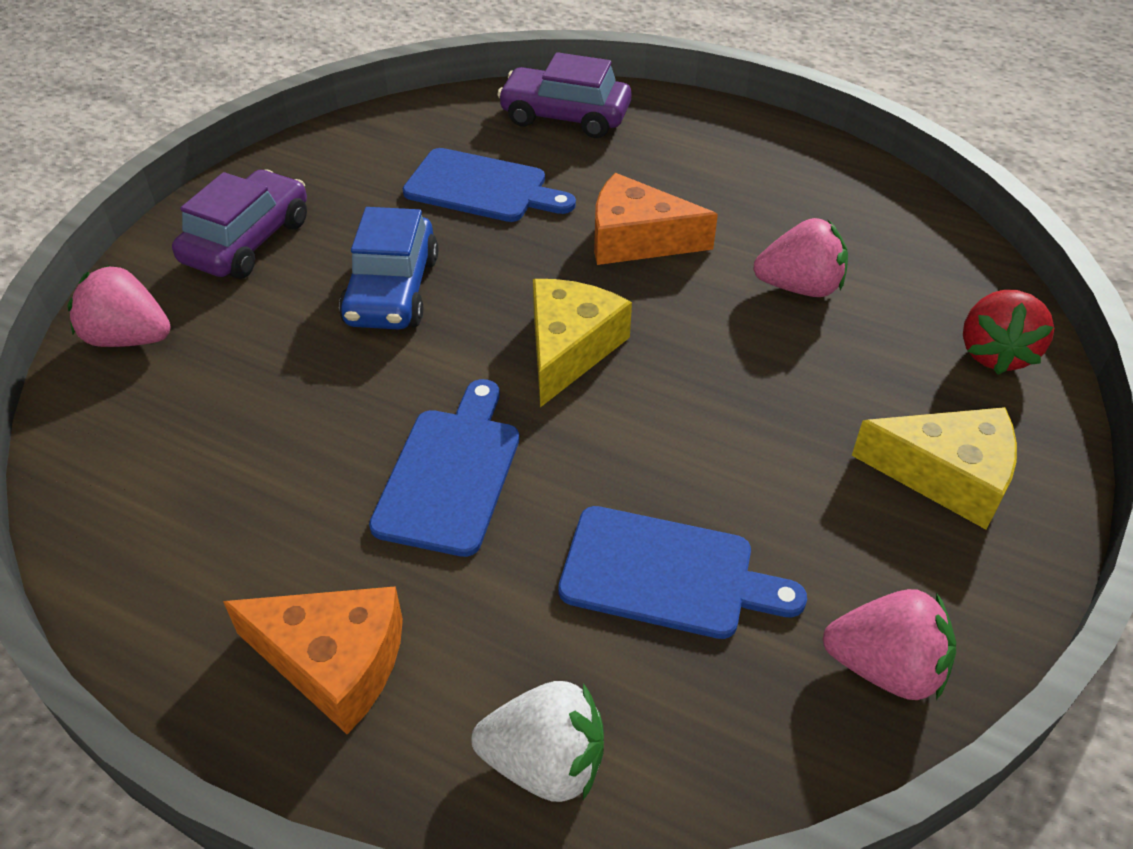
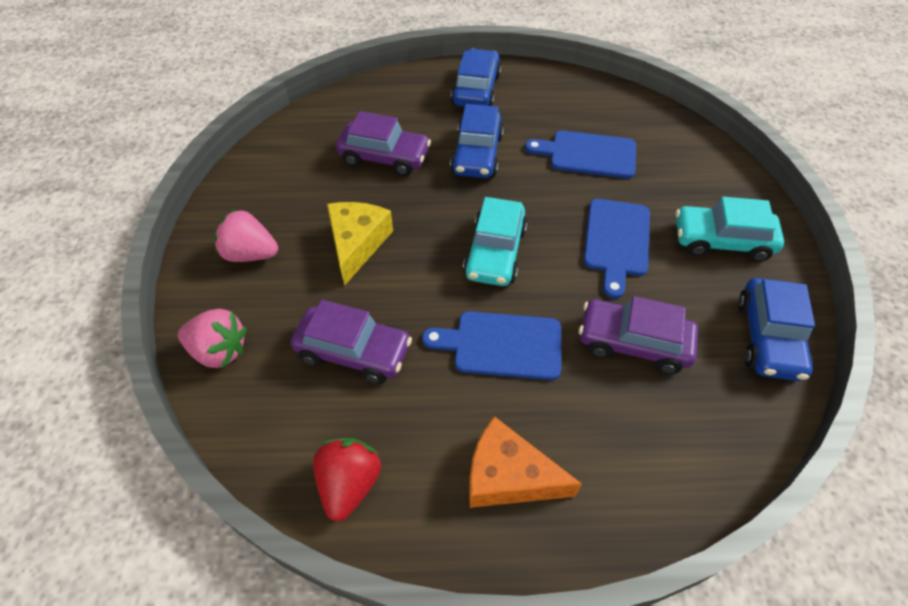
blue car: [339,207,438,330] = 1 -> [450,104,504,178] [451,49,502,107] [738,278,815,381] = 3
orange cheese: [223,586,403,734] [594,173,718,265] = 2 -> [469,416,582,508] = 1
pink strawberry: [67,265,171,347] [753,218,848,297] [823,589,956,700] = 3 -> [178,309,246,368] [214,209,278,262] = 2
purple car: [172,169,307,279] [497,52,632,138] = 2 -> [291,300,412,384] [336,111,431,176] [579,296,698,374] = 3
turquoise car: none = 0 -> [463,197,528,286] [676,197,784,262] = 2
white strawberry: [471,681,604,802] = 1 -> none = 0
yellow cheese: [533,279,632,407] [852,407,1017,529] = 2 -> [327,202,393,285] = 1

